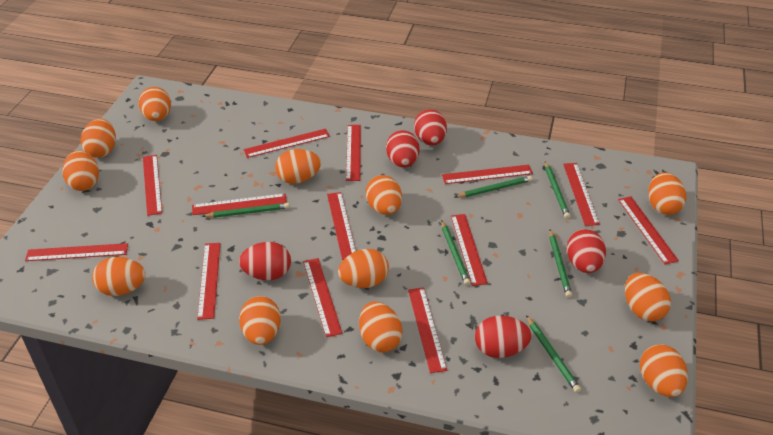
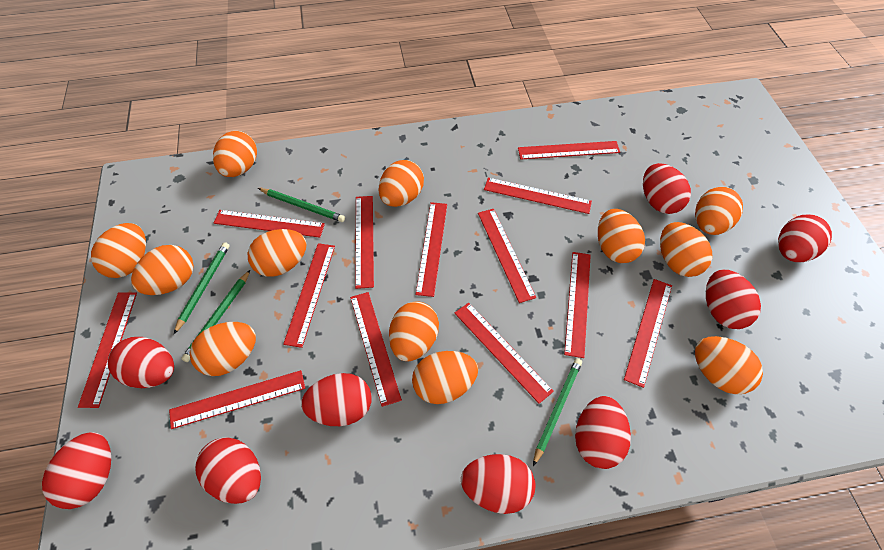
green pencil: [202,203,289,218] [441,220,470,285] [455,176,532,198] [526,315,581,393] [545,161,570,219] [549,229,572,298] = 6 -> [174,242,230,334] [181,270,250,362] [258,188,345,222] [533,358,582,466] = 4
red egg: [239,242,291,280] [386,130,420,168] [414,109,447,145] [475,316,531,358] [566,229,606,273] = 5 -> [42,432,111,509] [108,337,174,388] [195,437,261,504] [301,373,372,426] [461,454,535,514] [575,396,631,469] [643,163,691,214] [706,270,761,329] [778,214,832,262] = 9

